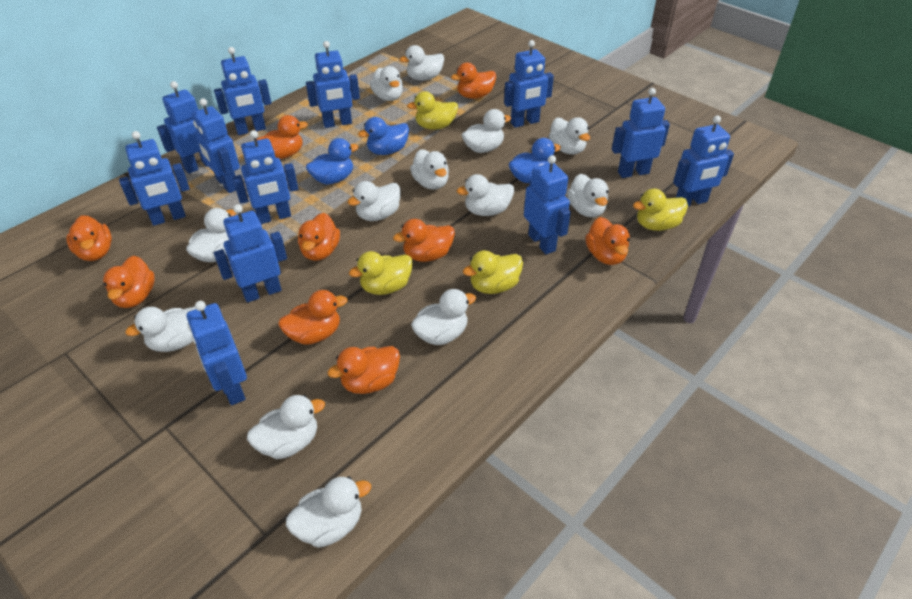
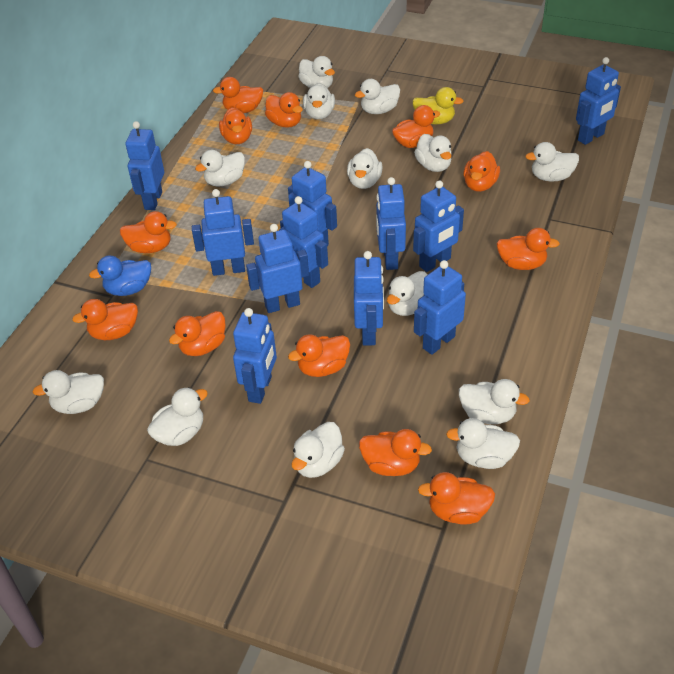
blue duck: [306,138,359,184] [358,117,409,155] [509,138,561,183] = 3 -> [89,256,151,296] = 1
blue robot: [119,131,190,226] [157,81,208,174] [187,301,247,405] [192,98,240,193] [214,47,271,135] [214,204,287,303] [233,130,298,224] [306,41,360,128] [504,40,554,128] [524,155,571,254] [612,88,670,178] [673,115,734,207] = 12 -> [126,121,164,210] [192,189,254,276] [233,308,277,404] [246,224,309,313] [280,196,328,288] [288,161,337,246] [354,251,384,345] [376,177,406,270] [413,180,464,272] [414,260,466,355] [576,57,621,145] = 11
orange duck: [66,215,112,261] [103,256,155,308] [256,115,308,159] [278,290,348,344] [298,213,340,261] [327,346,400,394] [393,219,455,262] [451,63,496,99] [585,217,630,265] = 9 -> [72,299,138,340] [120,211,177,253] [169,311,226,356] [213,77,263,113] [219,107,252,144] [265,92,303,128] [288,335,350,377] [359,429,432,476] [392,105,440,148] [418,472,495,525] [463,151,500,192] [496,228,560,270] = 12
yellow duck: [349,251,413,295] [407,91,458,130] [463,250,523,294] [633,188,688,231] = 4 -> [413,87,464,125] = 1

